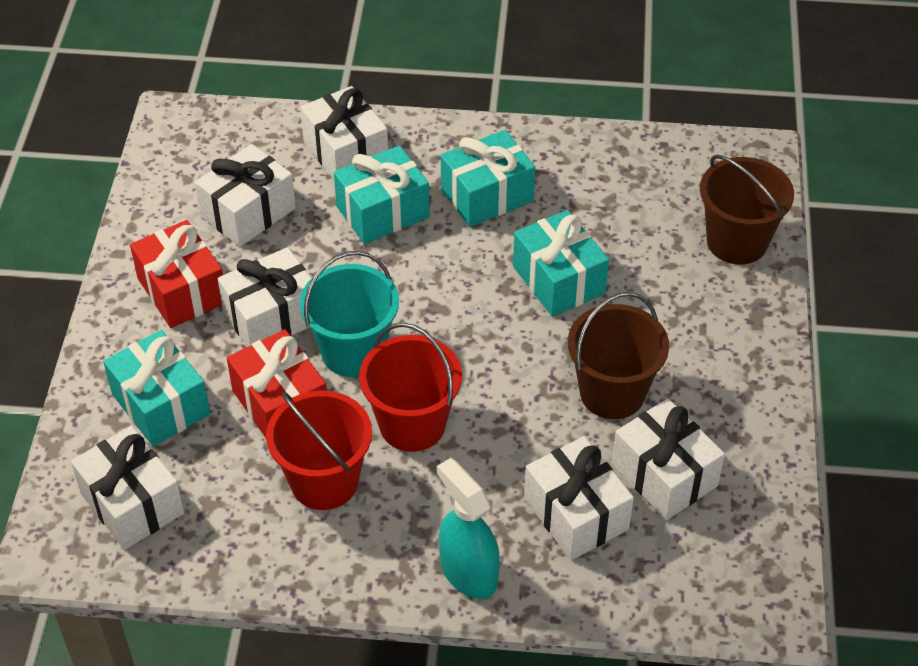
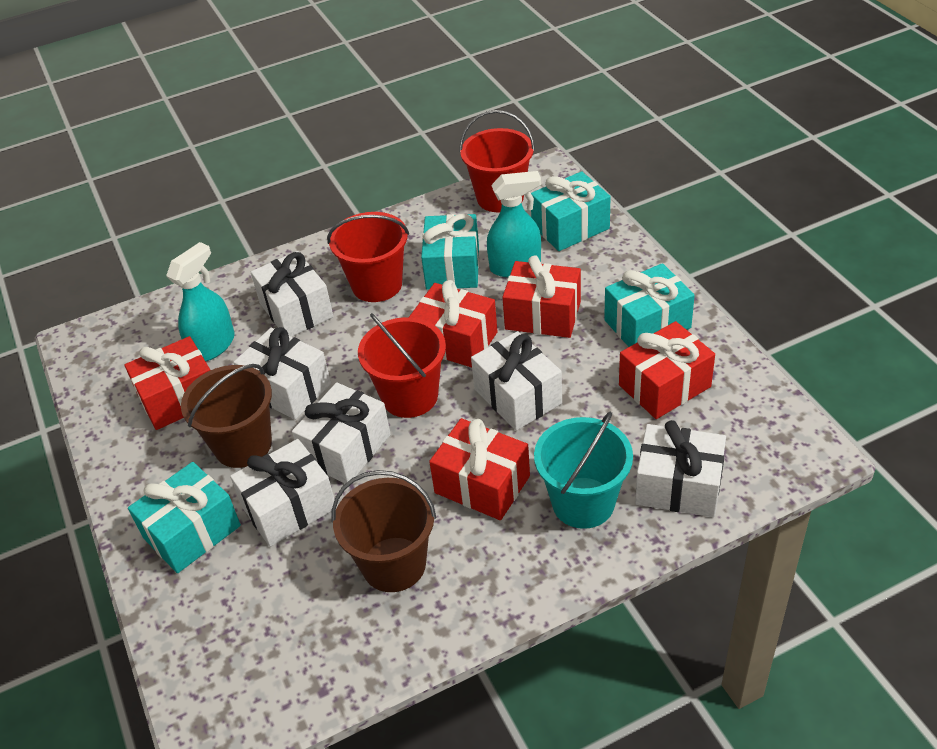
red bucket: [266,390,372,510] [359,323,462,452] = 2 -> [327,212,409,302] [358,313,446,418] [459,110,535,212] = 3
red gift: [130,220,223,328] [227,329,327,438] = 2 -> [125,336,210,430] [409,280,498,368] [429,418,530,520] [503,255,581,338] [619,321,715,419] = 5
turquoise spray bottle: [437,458,500,599] = 1 -> [166,242,235,362] [487,171,541,277] = 2

